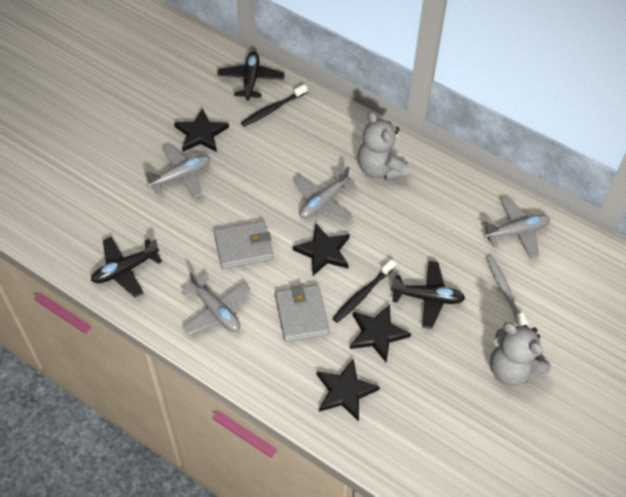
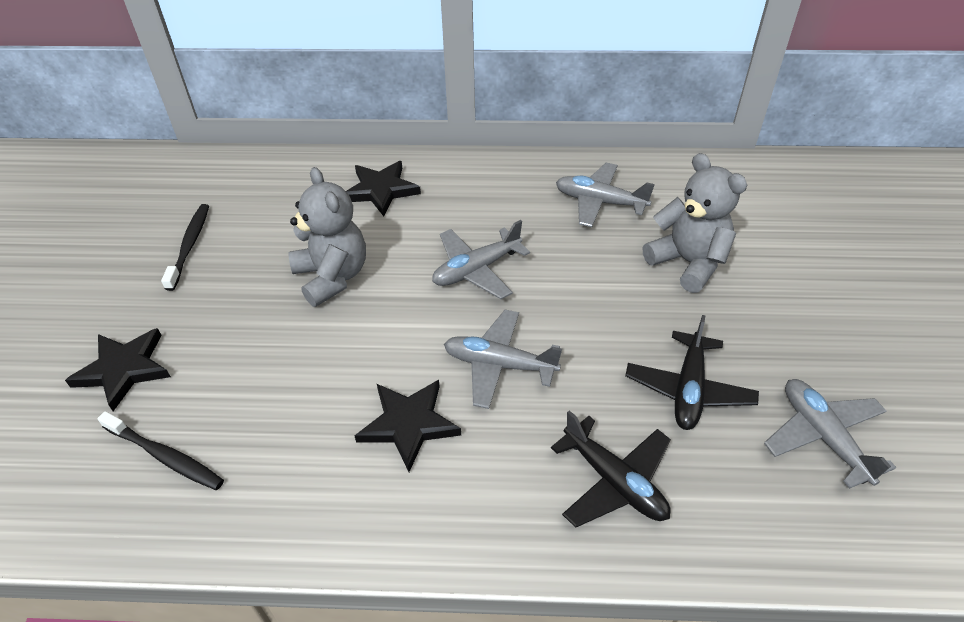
black plane: [91,237,162,297] [217,51,285,100] [391,261,465,329] = 3 -> [551,410,671,528] [625,315,759,430] = 2
black star: [174,108,229,152] [293,224,350,276] [317,359,380,421] [350,305,411,362] = 4 -> [65,328,171,411] [346,161,421,216] [354,380,461,472] = 3
grey toothbrush: [486,255,529,326] = 1 -> none = 0
grey wallet: [214,221,273,269] [275,284,329,342] = 2 -> none = 0

